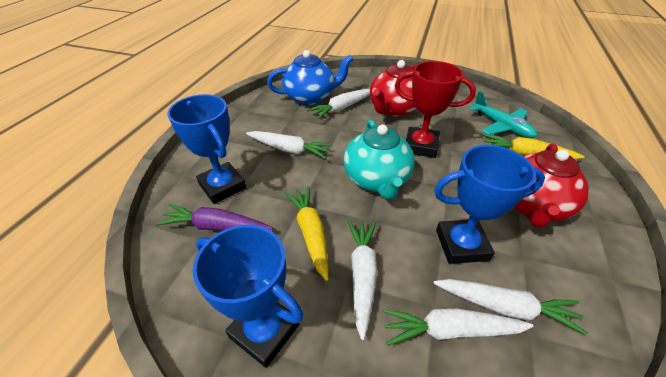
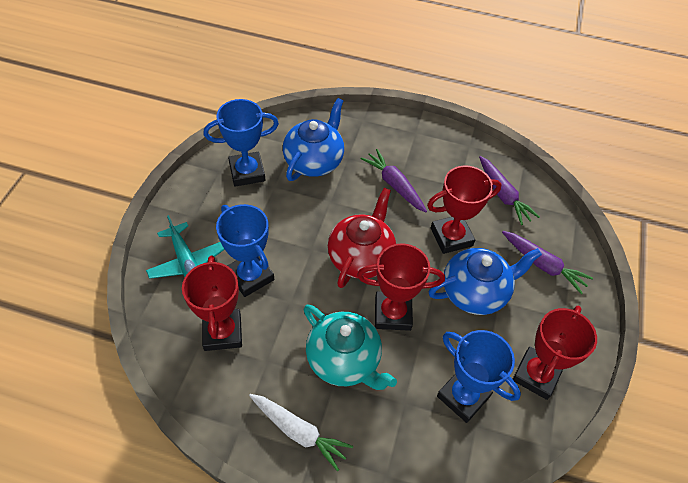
blue teapot: [267,50,354,105] = 1 -> [283,98,344,181] [429,248,542,315] = 2
purple carrot: [156,204,273,231] = 1 -> [361,149,427,212] [479,156,540,225] [502,231,593,294] = 3
red teapot: [370,60,417,117] [514,143,589,228] = 2 -> [328,188,396,288] = 1
red trophy: [395,61,476,158] = 1 -> [182,256,242,351] [357,244,445,331] [427,166,502,254] [513,306,597,400] = 4
white carrot: [246,131,333,159] [307,89,370,120] [348,220,377,340] [382,309,533,346] [434,279,588,335] = 5 -> [249,394,353,471] = 1
yellow carrot: [284,186,328,281] [483,134,585,159] = 2 -> none = 0

